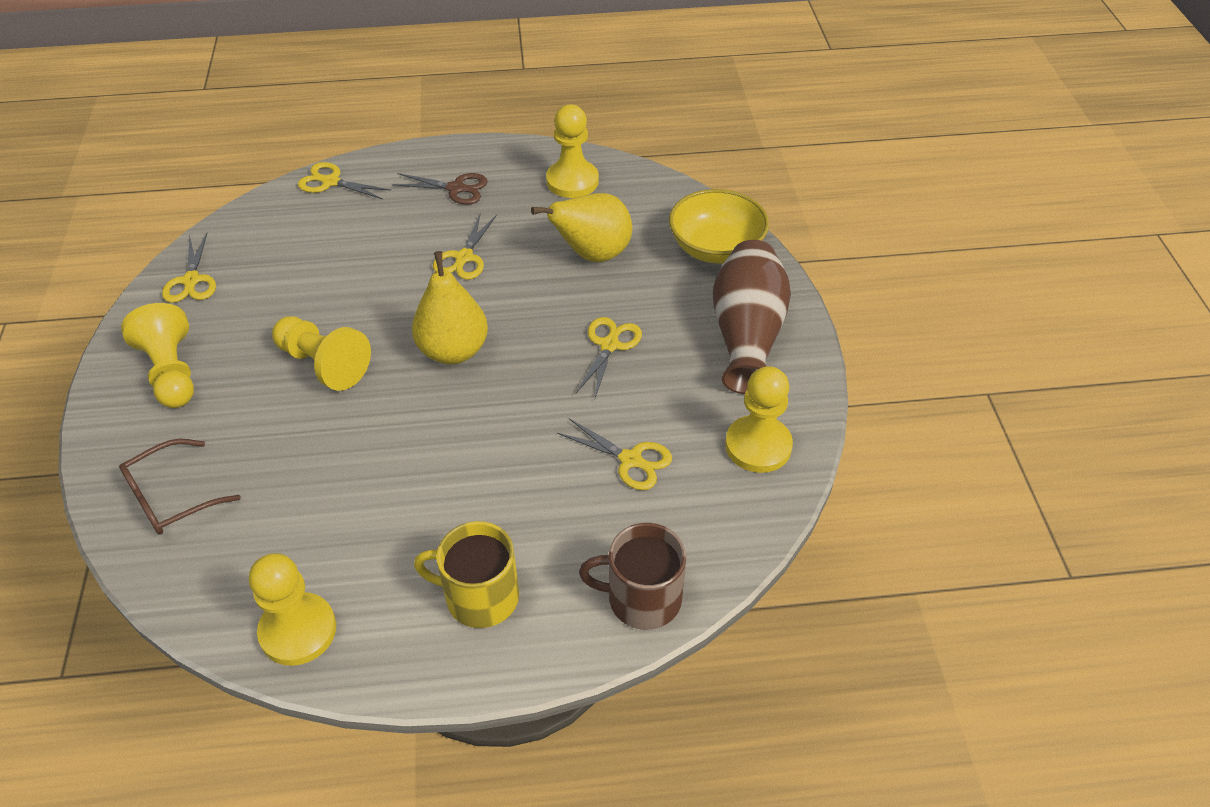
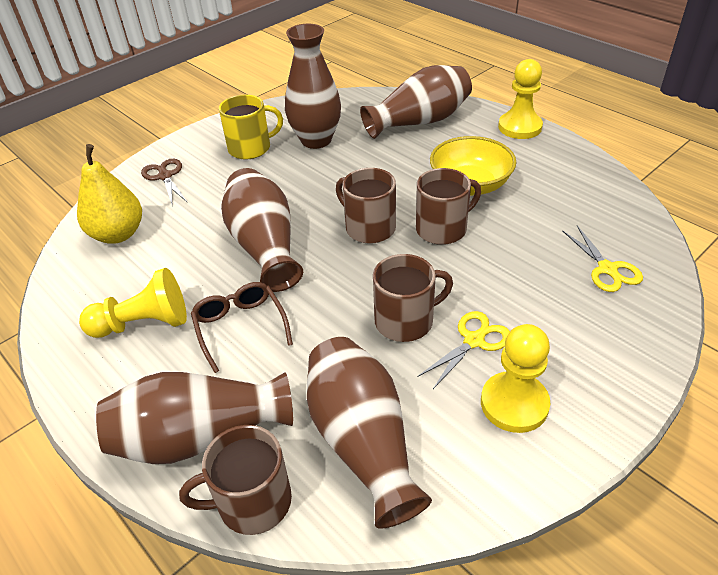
brown mug: [579,523,686,630] = 1 -> [179,425,292,535] [336,168,396,244] [373,254,453,342] [416,168,481,245] = 4
brown vase: [713,240,791,394] = 1 -> [96,372,293,464] [221,168,303,292] [285,24,341,149] [307,337,432,529] [360,65,472,139] = 5
yellow pawn: [121,303,194,408] [249,553,336,666] [272,316,371,391] [546,104,599,198] [725,366,793,473] = 5 -> [79,268,187,338] [481,324,550,433] [498,59,543,139] = 3
yellow pear: [412,251,488,364] [531,193,632,262] = 2 -> [77,144,142,244] = 1
yellow scissors: [162,233,216,303] [298,162,391,199] [433,212,497,280] [557,418,672,490] [575,317,642,398] = 5 -> [417,311,510,389] [562,226,643,292] = 2

